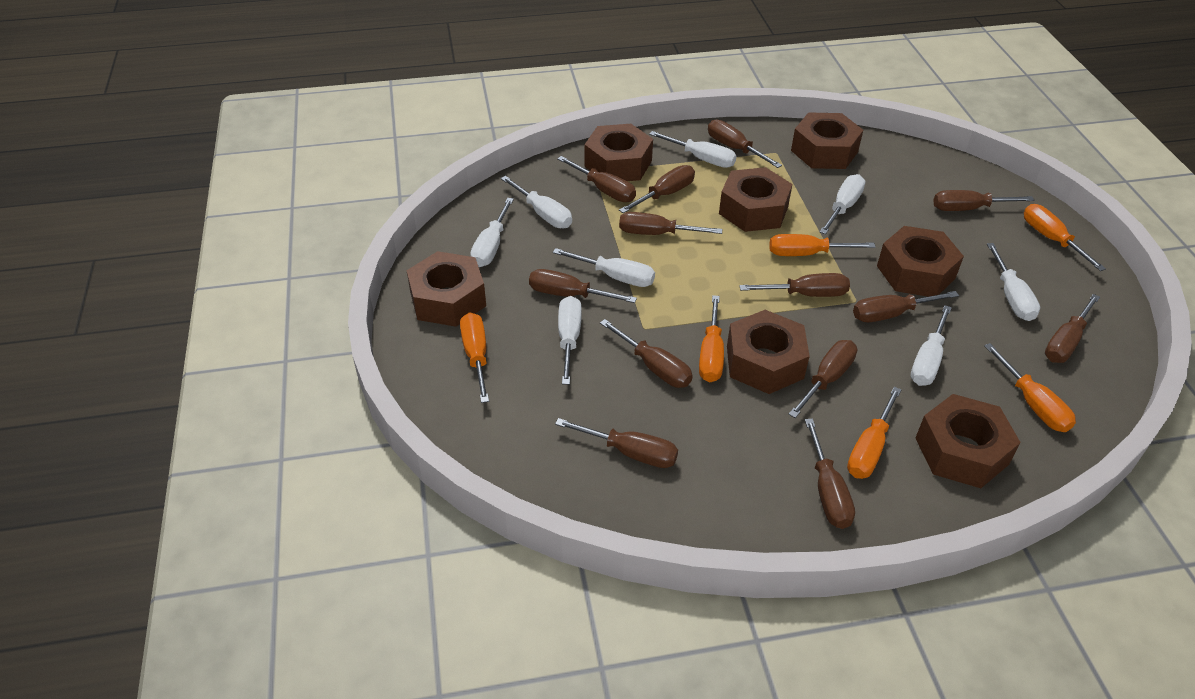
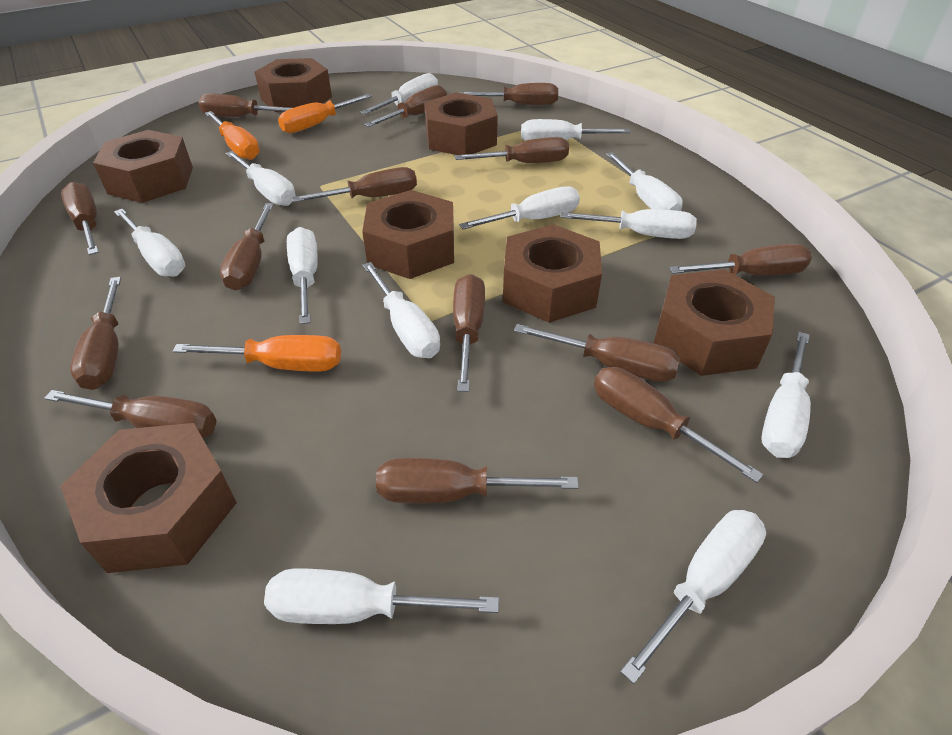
brown screwdriver: [529,269,637,303] [555,418,678,468] [557,156,636,202] [600,319,693,388] [619,165,695,213] [619,212,723,235] [708,120,782,168] [739,273,850,297] [788,340,857,418] [805,418,855,529] [853,291,959,322] [933,190,1034,211] [1045,294,1100,363] = 13 -> [44,390,217,438] [61,182,99,255] [70,277,121,390] [198,93,292,117] [220,203,274,290] [292,167,417,202] [364,85,447,127] [376,458,579,503] [453,274,485,392] [455,137,569,163] [459,83,558,105] [514,324,680,382] [594,367,764,483] [669,244,812,276] = 14
orange screwdriver: [460,312,489,403] [699,295,724,382] [769,234,875,256] [847,387,902,479] [984,343,1076,432] [1024,204,1106,271] = 6 -> [173,335,341,372] [205,111,260,160] [278,94,372,133] = 3
white screwdriver: [471,198,514,267] [501,176,572,228] [553,248,655,287] [558,296,582,385] [649,131,737,168] [820,174,865,235] [910,305,952,386] [987,243,1040,321] = 8 -> [114,209,185,277] [226,151,296,206] [264,569,499,624] [287,227,318,324] [360,73,438,115] [362,262,440,358] [459,186,580,229] [521,119,631,141] [560,209,697,239] [606,152,683,211] [620,510,766,684] [761,332,811,458] = 12

